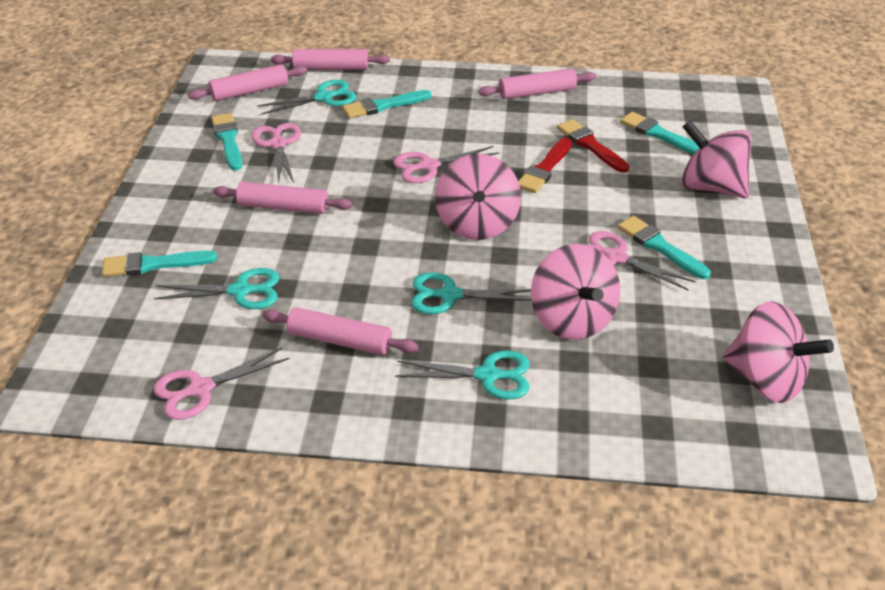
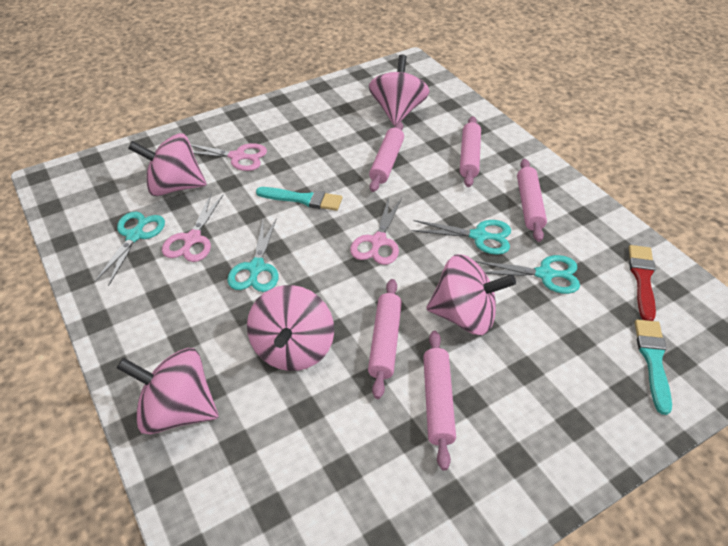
pink scissors: [153,348,290,420] [251,123,301,184] [393,146,499,183] [588,231,696,291] = 4 -> [162,194,223,262] [190,143,267,171] [350,197,402,265] = 3
pink spinning top: [435,154,521,240] [531,244,620,340] [682,120,752,198] [723,301,834,403] = 4 -> [117,348,218,434] [128,133,207,196] [247,285,334,371] [369,54,430,126] [426,254,516,335] = 5
red brush: [518,137,572,193] [557,119,629,173] = 2 -> [629,245,656,321] = 1
turquoise brush: [102,251,217,277] [211,113,242,171] [342,90,432,118] [618,216,711,279] [620,112,699,154] = 5 -> [256,187,342,211] [635,320,672,415] = 2

